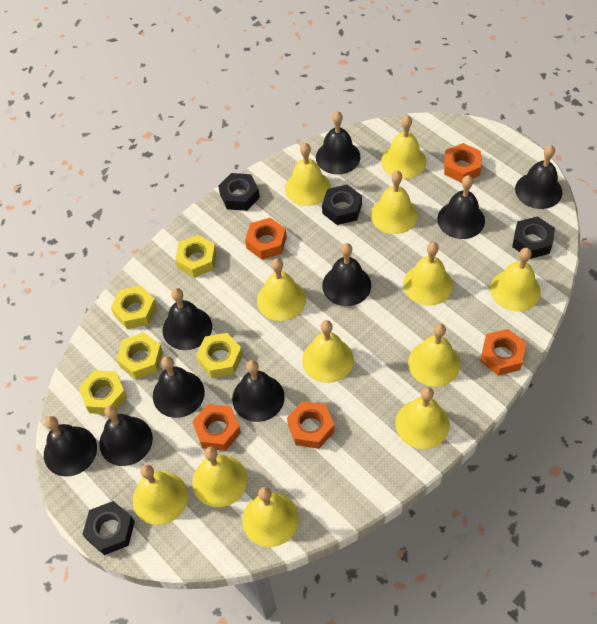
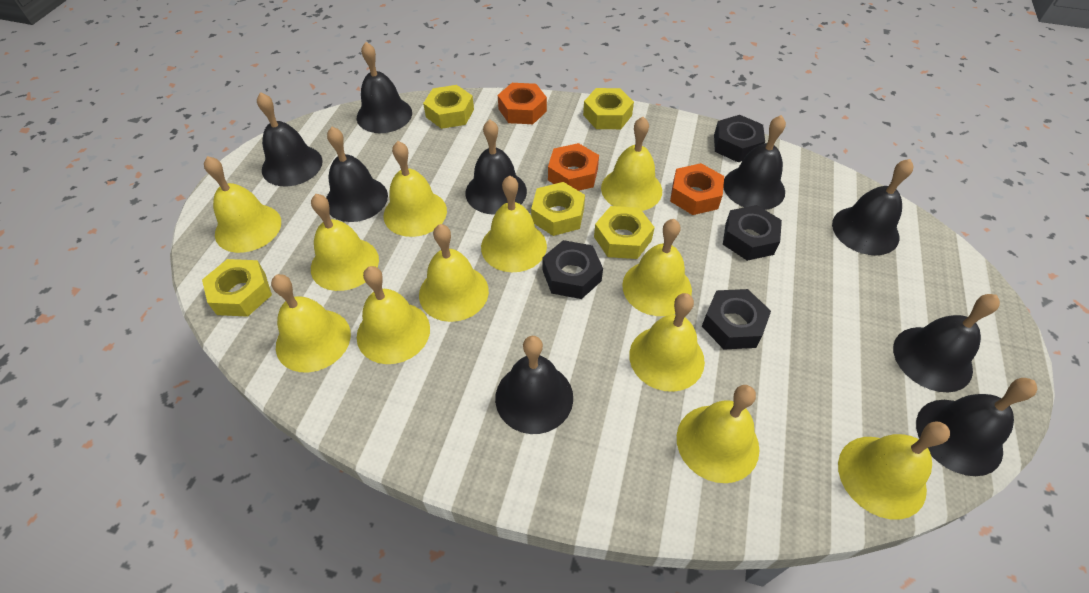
orange nut: [192,404,241,451] [245,218,287,260] [287,401,335,449] [444,143,481,183] [480,329,526,376] = 5 -> [498,83,547,124] [548,143,599,191] [670,163,724,215] = 3

